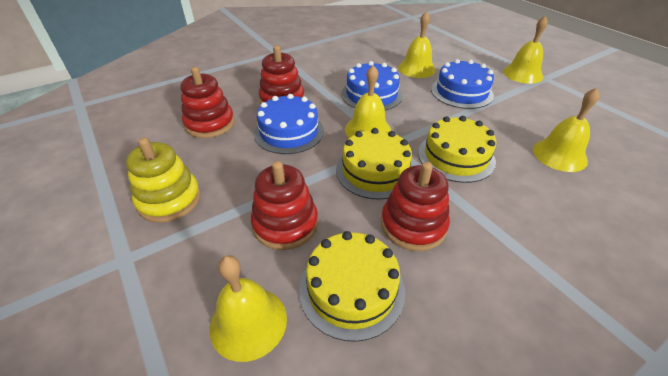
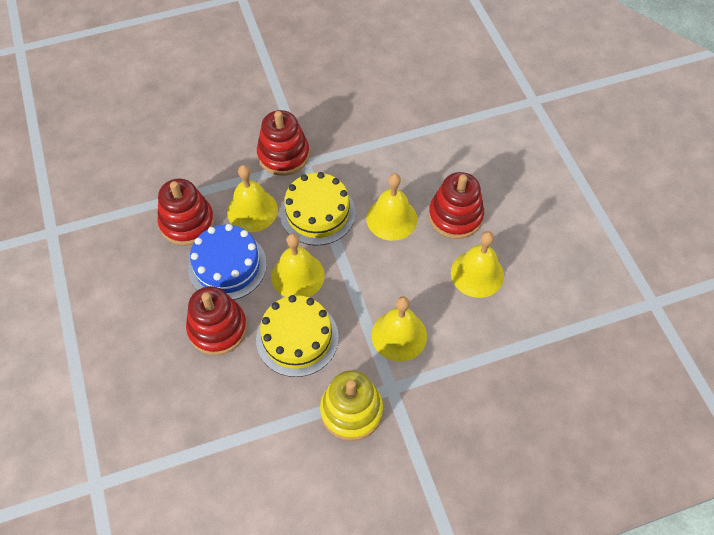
blue cake: [254,94,324,154] [341,61,403,111] [431,59,494,109] = 3 -> [188,224,267,300] = 1
yellow cake: [299,231,405,342] [336,128,413,200] [418,116,496,183] = 3 -> [256,295,339,377] [280,172,356,245] = 2

